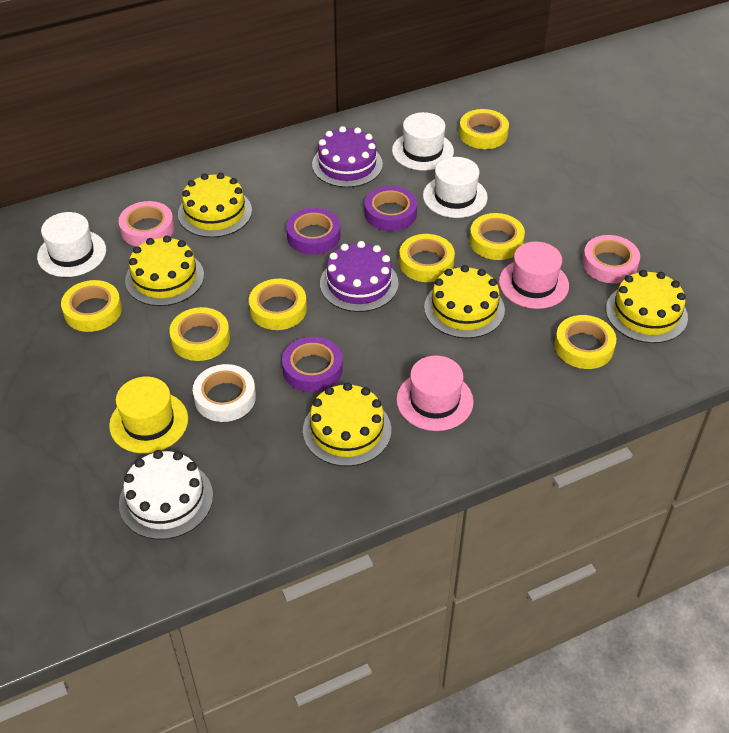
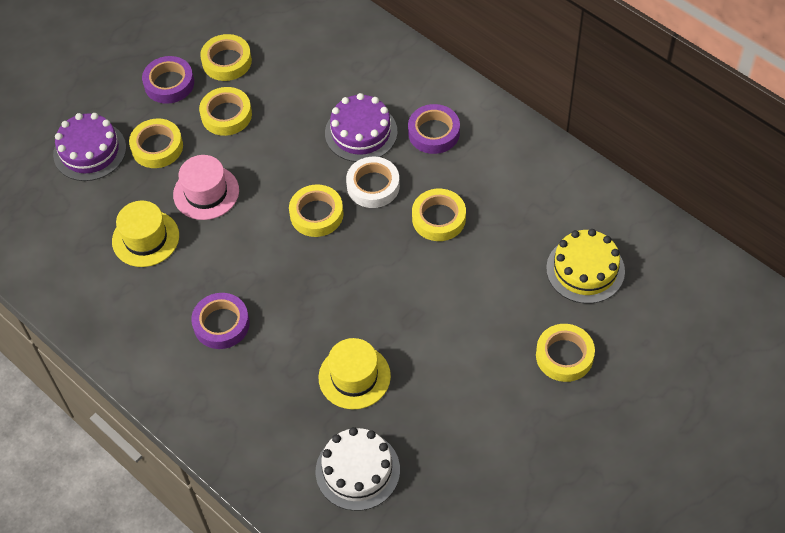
pink hat: [396,355,474,431] [499,242,569,309] = 2 -> [173,155,239,220] = 1
pink tape: [118,201,174,246] [582,235,640,283] = 2 -> none = 0
white hat: [37,212,106,277] [392,112,454,171] [423,157,488,218] = 3 -> none = 0
yellow cake: [125,236,204,306] [178,173,252,238] [303,382,391,466] [424,265,505,338] [606,270,688,343] = 5 -> [546,229,625,304] = 1
yellow hat: [109,376,188,454] = 1 -> [112,201,179,267] [319,338,391,410] = 2
yellow tape: [61,280,122,332] [169,307,230,361] [249,279,307,330] [399,234,455,282] [459,109,509,149] [469,213,525,260] [555,315,616,369] = 7 -> [129,118,183,168] [199,87,252,136] [200,34,252,81] [289,184,344,237] [412,189,466,241] [536,324,595,382] = 6

